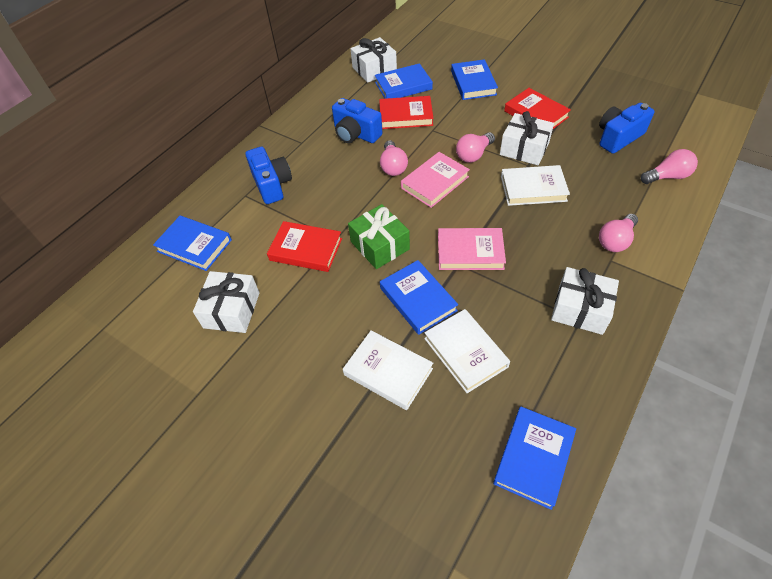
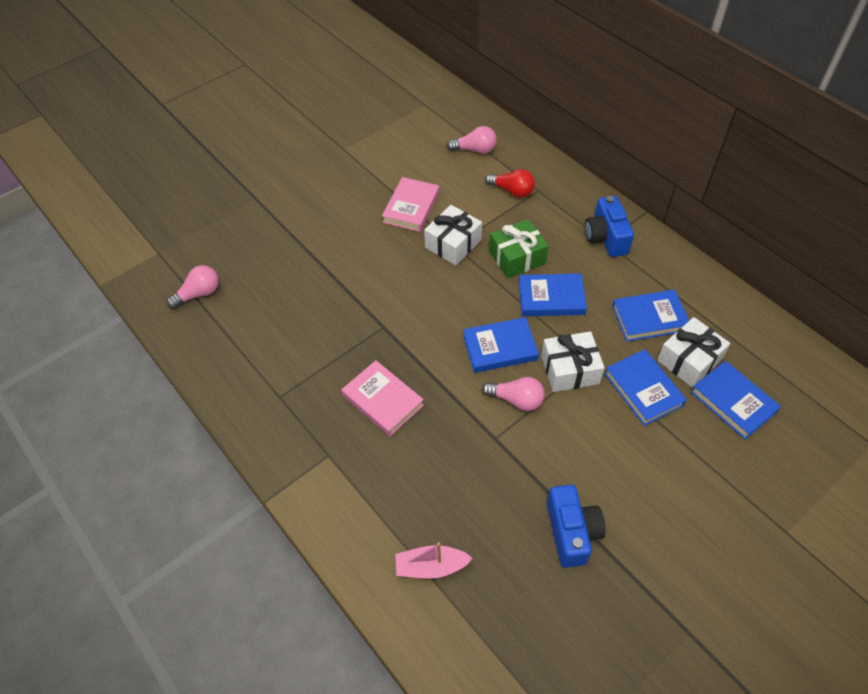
blue camera: [245,147,292,204] [332,98,382,143] [599,103,654,154] = 3 -> [547,484,606,568] [585,196,634,257] = 2
pink boat: none = 0 -> [395,542,473,579] = 1
pink light bulb: [380,140,408,176] [456,132,495,163] [599,214,638,252] [641,149,698,184] = 4 -> [166,265,219,309] [447,126,497,154] [482,377,545,411] = 3
red book: [267,221,342,272] [379,96,433,129] [504,88,571,129] = 3 -> none = 0
red light bulb: none = 0 -> [485,169,535,198] = 1
white book: [343,330,433,410] [424,309,510,393] [501,165,570,206] = 3 -> none = 0
white gift: [193,271,260,333] [350,37,397,83] [500,111,554,165] [551,267,619,335] = 4 -> [424,205,482,266] [541,331,605,392] [657,317,730,388] = 3

